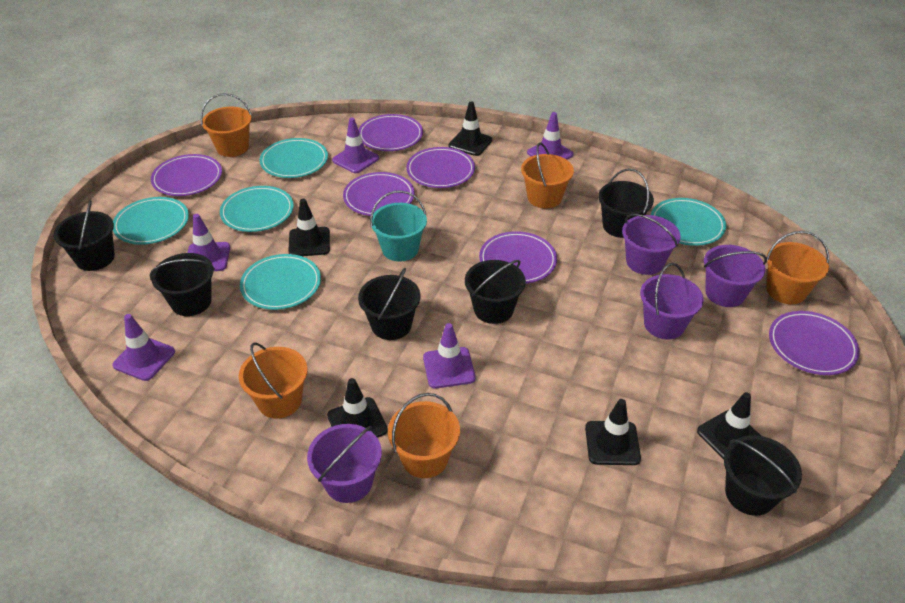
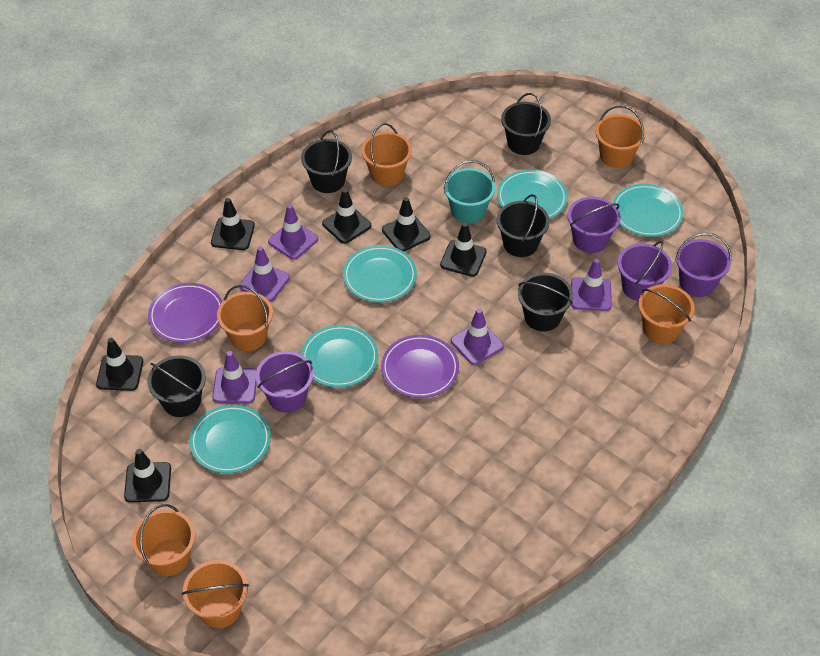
black bucket: [53,200,115,271] [150,253,215,316] [358,268,420,340] [465,260,526,324] [598,168,654,238] [724,435,802,516] = 6 -> [147,355,206,417] [301,130,352,193] [497,194,550,257] [501,93,551,155] [518,273,573,332] = 5
black traffic cone: [288,199,330,256] [327,378,388,438] [449,102,492,156] [585,399,641,465] [697,392,761,460] = 5 -> [96,338,143,391] [124,449,171,503] [211,198,255,250] [322,189,371,244] [382,197,431,251] [440,222,486,277] = 6
orange bucket: [200,93,252,157] [239,342,308,419] [388,393,460,478] [521,142,574,208] [766,231,829,304] = 5 -> [132,504,195,576] [182,560,249,628] [217,285,273,351] [361,123,412,186] [595,105,646,168] [638,284,695,344] = 6
purple plate: [151,154,222,196] [343,172,415,216] [359,114,423,151] [406,147,475,188] [479,231,557,284] [769,311,860,375] = 6 -> [148,283,223,343] [381,335,459,398] = 2

